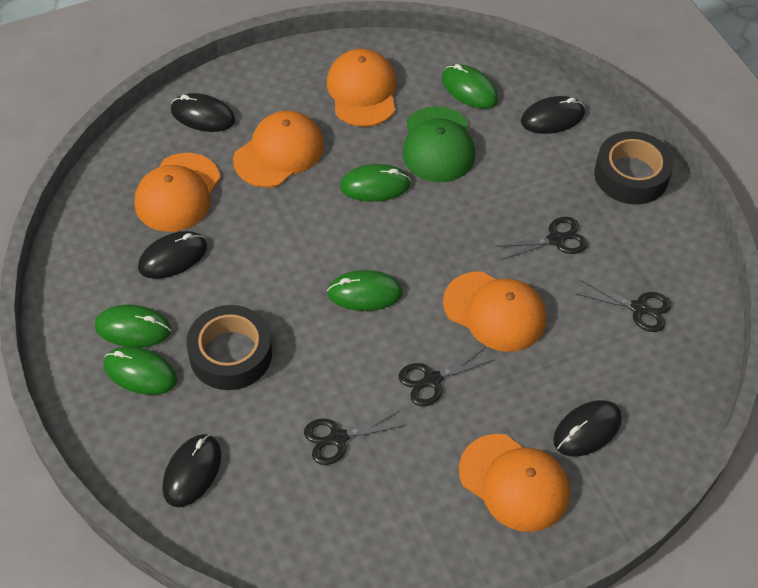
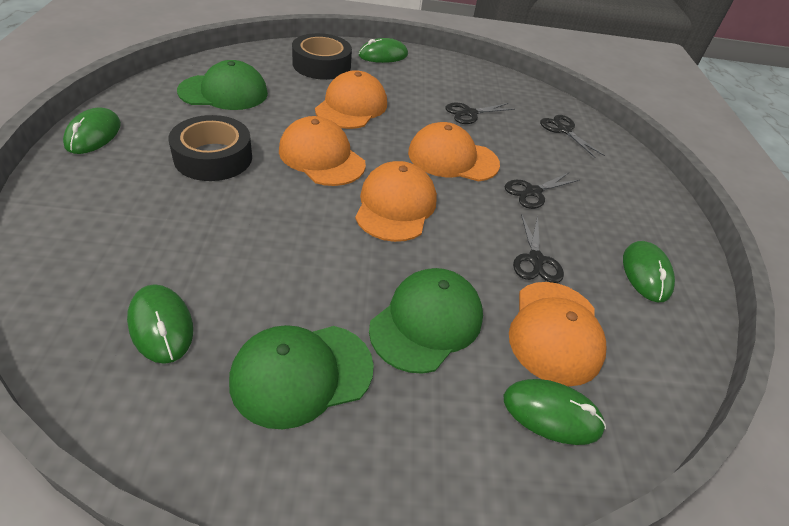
black mouse: [138,231,207,279] [162,434,221,507] [171,93,235,132] [521,96,585,134] [553,400,622,457] = 5 -> none = 0
green cap: [402,106,475,182] = 1 -> [177,60,268,110] [229,325,374,429] [369,268,483,374] = 3

